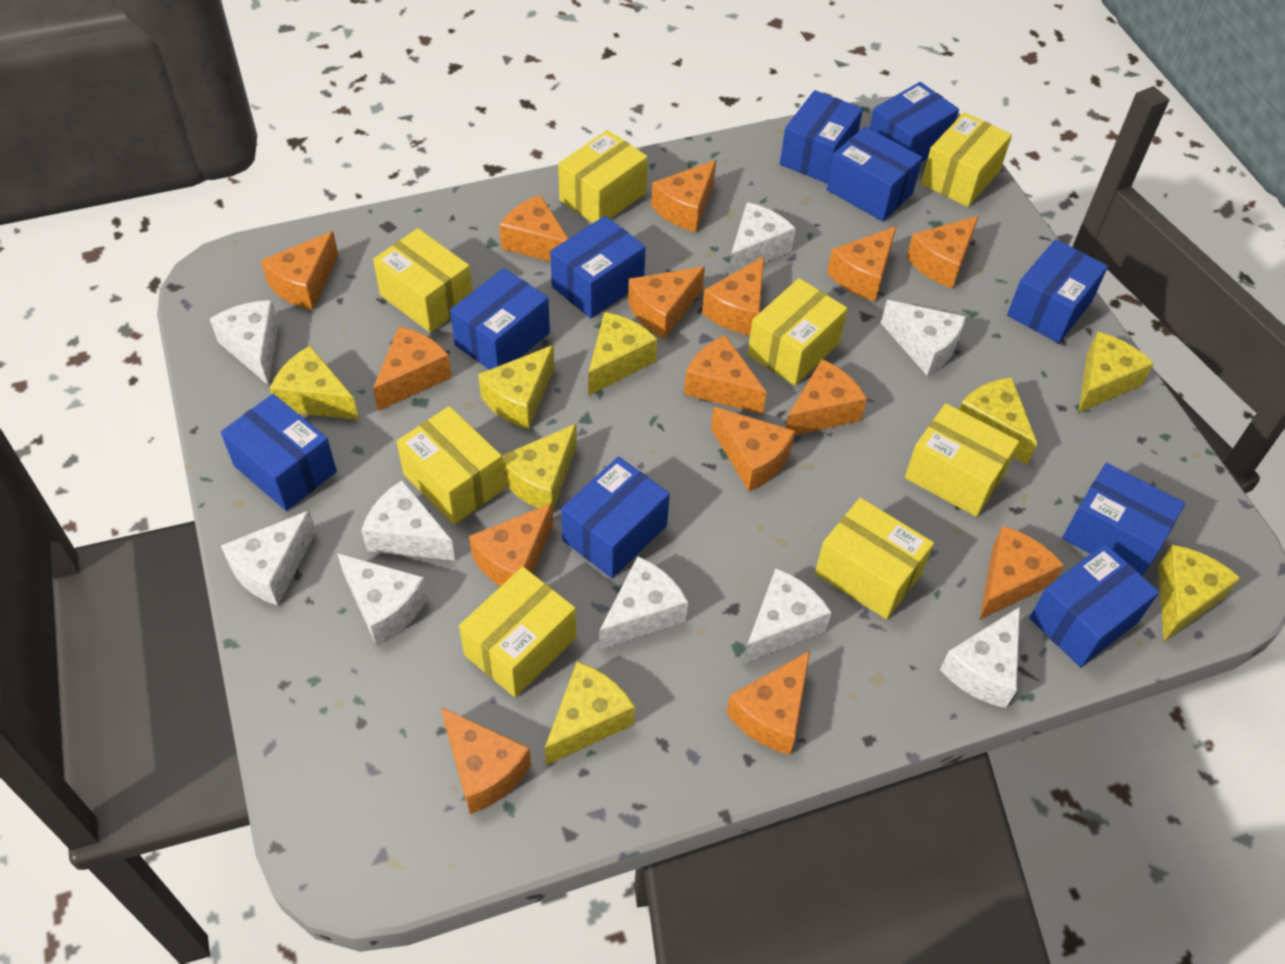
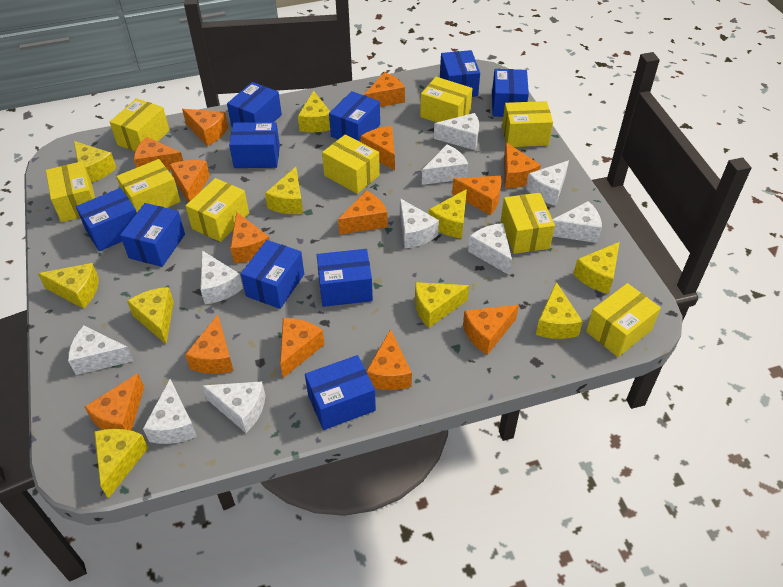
orange cheese: [261,231,338,310] [373,327,452,411] [441,707,531,814] [469,503,553,586] [499,195,568,262] [628,266,705,339] [651,160,716,232] [684,335,767,414] [702,256,764,335] [711,407,795,491] [727,651,810,755] [786,359,867,435] [827,226,897,301] [906,216,979,289] [980,526,1064,619] = 15 -> [85,373,144,431] [134,137,183,170] [169,160,210,203] [182,109,228,146] [185,315,233,374] [230,212,270,263] [280,318,325,378] [338,191,388,235] [360,126,395,171] [364,72,405,107] [367,329,412,390] [452,176,501,215] [463,305,519,355] [504,142,541,188] = 14
white cheese: [210,300,279,385] [221,511,316,606] [337,553,428,646] [361,480,455,561] [599,556,688,650] [729,202,796,275] [743,568,832,664] [881,300,966,376] [940,607,1020,708] = 9 -> [68,325,134,375] [143,379,197,444] [200,251,243,304] [202,381,265,433] [400,198,439,249] [422,144,468,185] [434,113,479,150] [468,223,512,275] [526,160,569,206] [552,201,602,243] = 10
yellow box: [373,228,472,333] [396,406,505,525] [459,567,576,697] [558,130,648,223] [747,278,848,386] [815,498,934,620] [905,403,1019,517] [921,112,1012,207] = 8 -> [46,161,95,222] [110,98,170,151] [116,159,181,212] [185,178,249,242] [322,134,380,194] [420,77,473,122] [501,193,555,254] [502,101,553,147] [586,283,661,357] = 9
yellow cheese: [270,346,359,420] [478,345,554,429] [502,424,577,511] [545,662,635,765] [588,312,657,395] [959,377,1037,465] [1078,332,1154,413] [1158,545,1240,642] = 8 -> [38,263,99,309] [74,141,117,183] [94,429,148,499] [127,287,174,344] [265,167,303,214] [298,91,330,132] [415,282,469,328] [429,189,467,238] [536,282,583,339] [573,242,620,294] = 10

